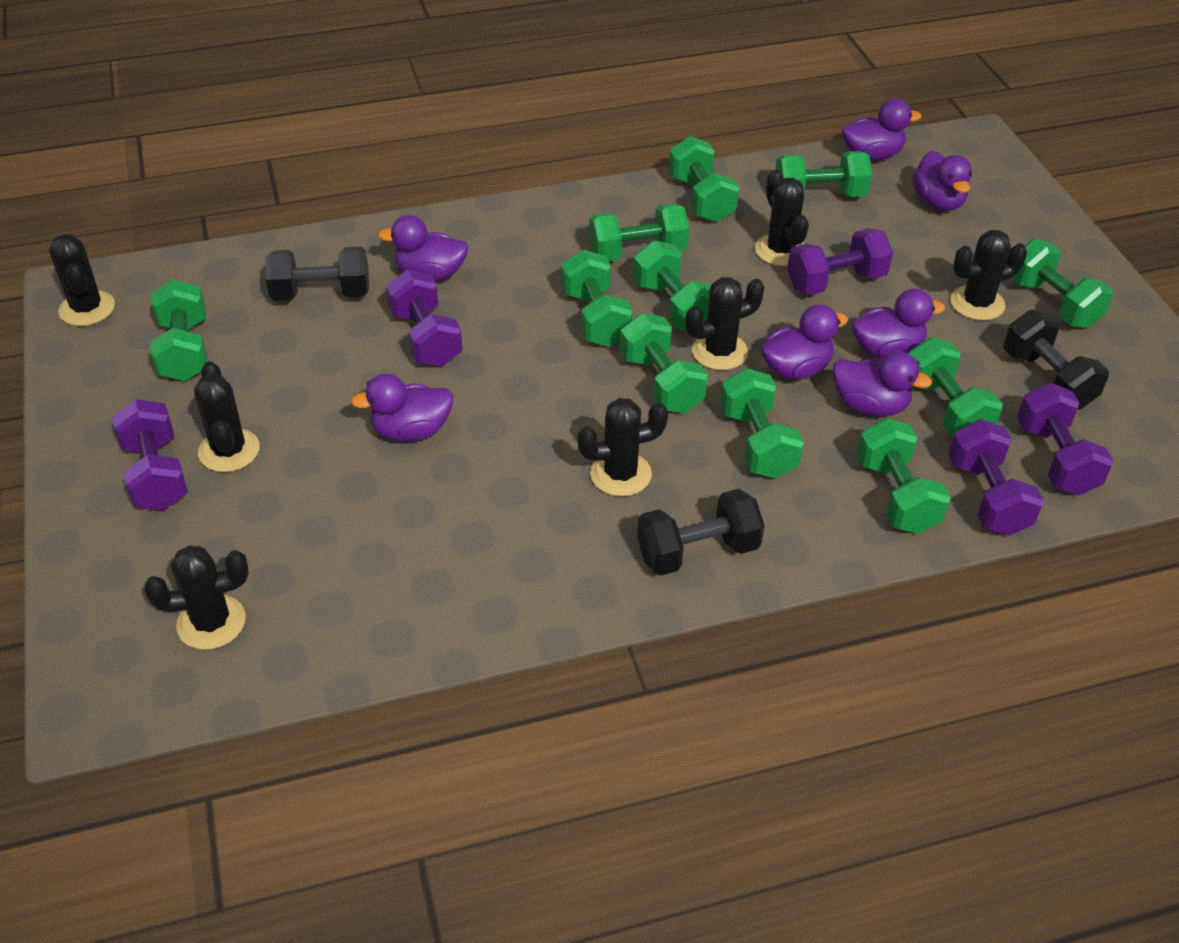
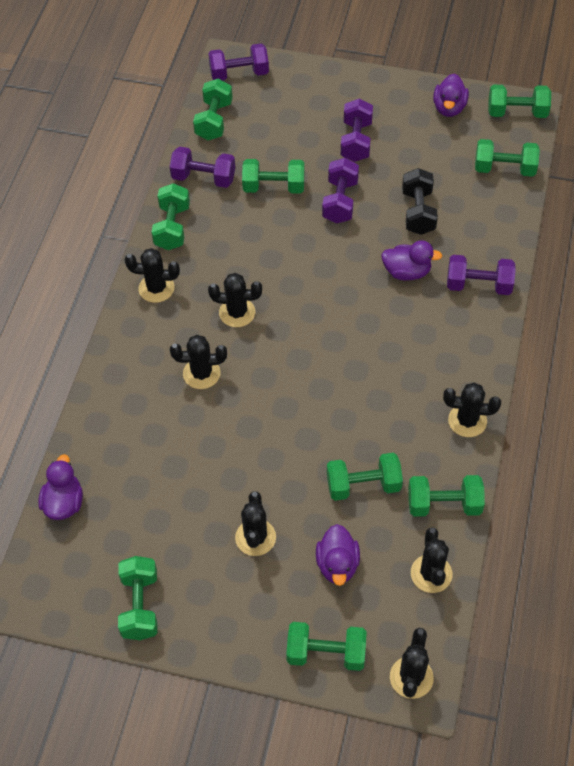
black dumbbell: [265,246,369,301] [637,489,765,576] [1003,310,1109,409] = 3 -> [402,168,438,235] = 1
green dumbbell: [150,279,207,381] [561,250,633,347] [589,203,689,261] [620,313,708,413] [633,240,711,331] [669,136,739,222] [720,368,804,478] [775,151,872,197] [856,418,951,534] [909,337,1003,437] [1011,239,1113,329] = 11 -> [118,556,157,640] [151,183,190,250] [193,79,233,140] [242,159,304,194] [286,622,367,671] [327,453,403,501] [408,475,485,517] [475,139,540,177] [488,85,551,118] = 9
purple duck: [351,374,453,442] [378,215,468,281] [761,304,848,380] [833,351,932,417] [842,99,921,161] [852,289,945,359] [912,151,972,211] = 7 -> [38,454,83,520] [316,524,360,586] [381,240,442,280] [433,74,469,117] = 4

